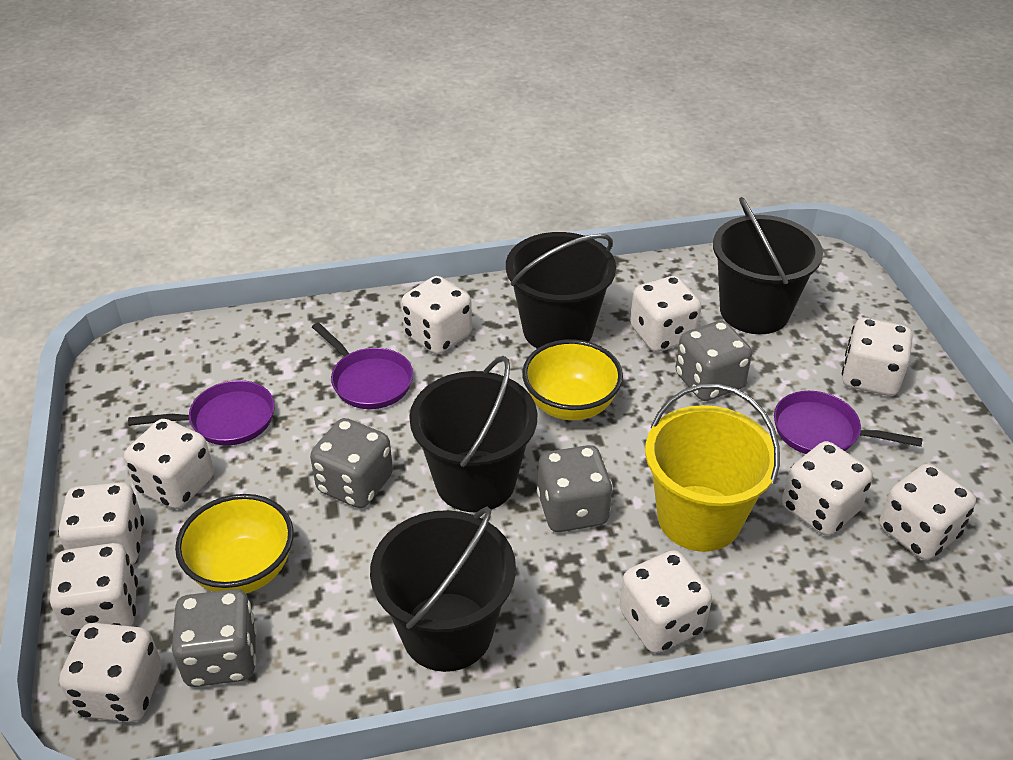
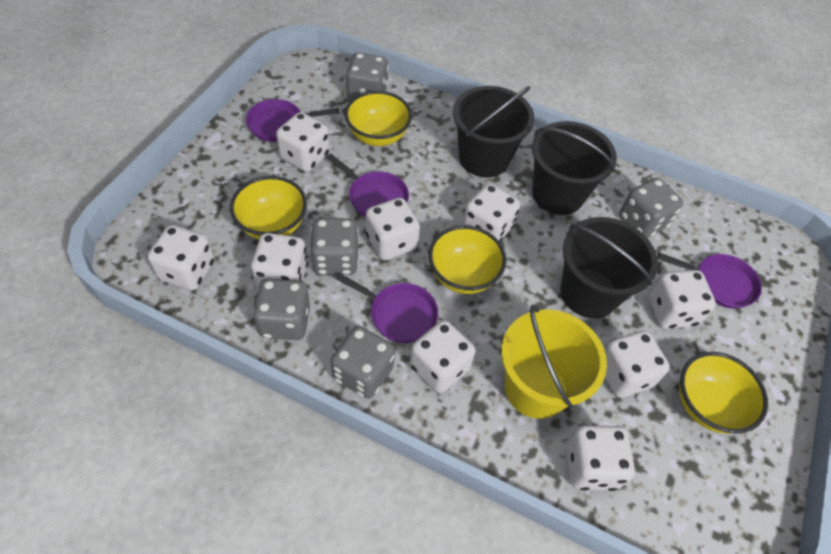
black bucket: [370,507,516,672] [409,356,537,512] [506,232,616,349] [713,197,823,334] = 4 -> [453,86,534,178] [532,121,617,215] [560,217,658,318] = 3
grey dice: [172,589,257,687] [310,418,393,508] [537,445,613,532] [675,321,752,401] = 4 -> [253,278,310,340] [310,218,359,275] [331,326,395,399] [345,53,389,100] [620,178,683,238] = 5
purple pan: [128,380,275,446] [312,322,413,409] [774,391,923,454] = 3 -> [246,99,339,142] [326,154,409,217] [335,273,438,343] [657,253,762,309] = 4
white dice: [50,543,138,638] [58,482,144,565] [59,623,162,722] [124,419,214,509] [401,276,472,354] [619,550,712,653] [630,276,702,352] [782,441,873,536] [842,318,913,396] [879,464,976,560] = 10 -> [148,225,215,290] [251,233,308,287] [276,112,330,172] [366,198,420,260] [410,320,476,393] [463,183,520,242] [566,425,635,491] [604,331,670,398] [648,270,716,329] = 9
yellow bowl: [175,494,294,593] [522,339,623,420] = 2 -> [230,176,307,239] [345,91,412,146] [429,225,506,294] [679,352,768,434] = 4

